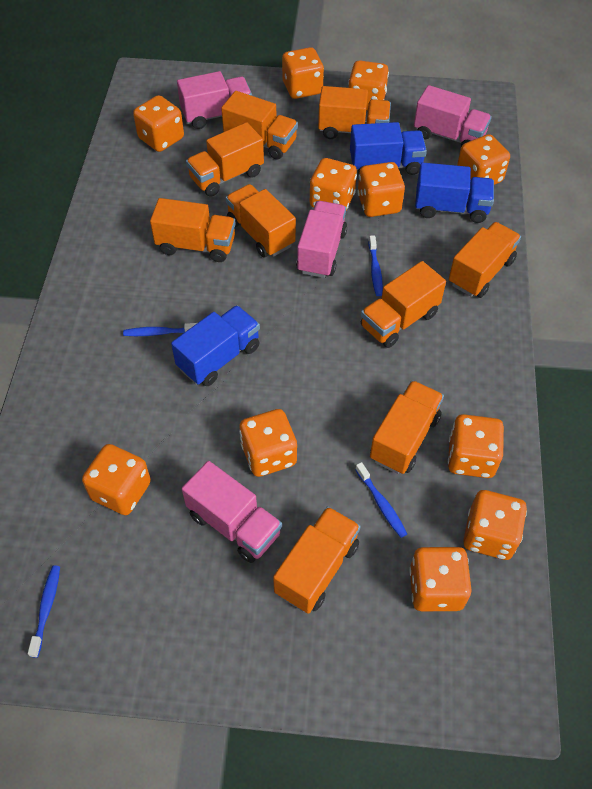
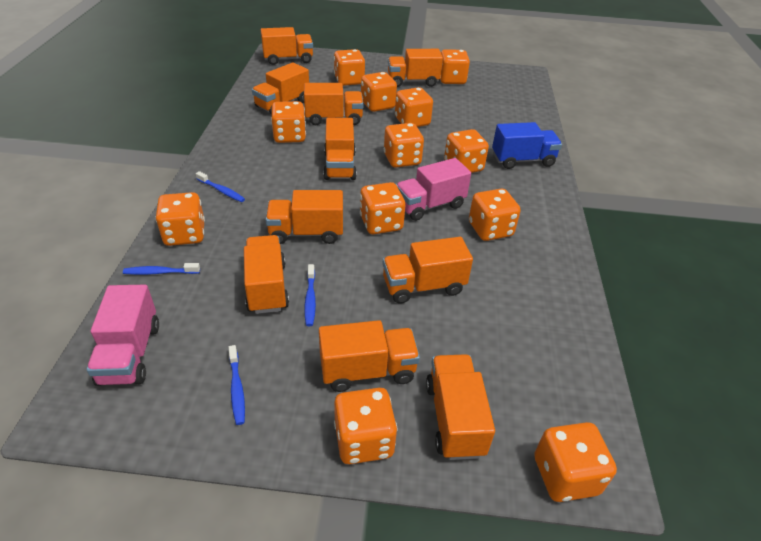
blue truck: [171,305,260,386] [350,122,427,175] [415,163,494,223] = 3 -> [492,122,562,169] = 1
orange dice: [82,444,151,515] [133,95,184,152] [239,409,297,477] [282,47,324,99] [310,158,357,210] [348,60,389,110] [357,162,405,217] [409,547,472,611] [448,414,504,478] [457,134,510,185] [463,490,527,560] = 11 -> [155,192,205,246] [271,101,306,143] [334,49,365,86] [334,388,397,464] [360,182,405,234] [361,72,397,112] [384,123,424,167] [395,87,433,127] [440,49,470,84] [444,129,489,173] [469,188,521,241] [534,422,617,502] = 12
orange truck: [150,198,236,262] [186,122,264,197] [221,91,298,159] [226,184,296,258] [273,506,361,614] [318,86,391,139] [361,261,446,348] [370,380,444,474] [449,222,521,298] = 9 -> [244,235,289,314] [252,62,309,115] [261,27,313,65] [266,190,343,244] [304,83,363,125] [319,320,420,392] [323,118,357,180] [383,237,473,304] [388,49,443,87] [426,354,495,460] = 10
pink truck: [177,71,252,129] [182,461,282,563] [296,201,347,278] [414,85,492,147] = 4 -> [87,285,159,386] [396,158,471,221] = 2

